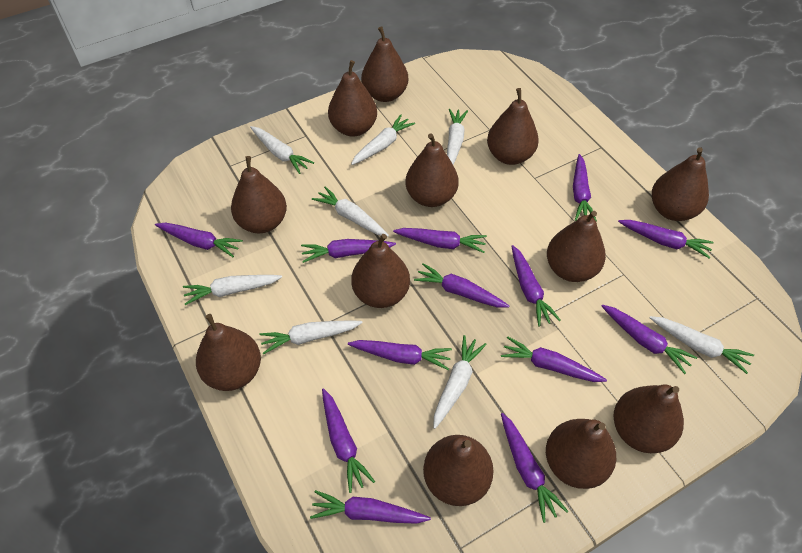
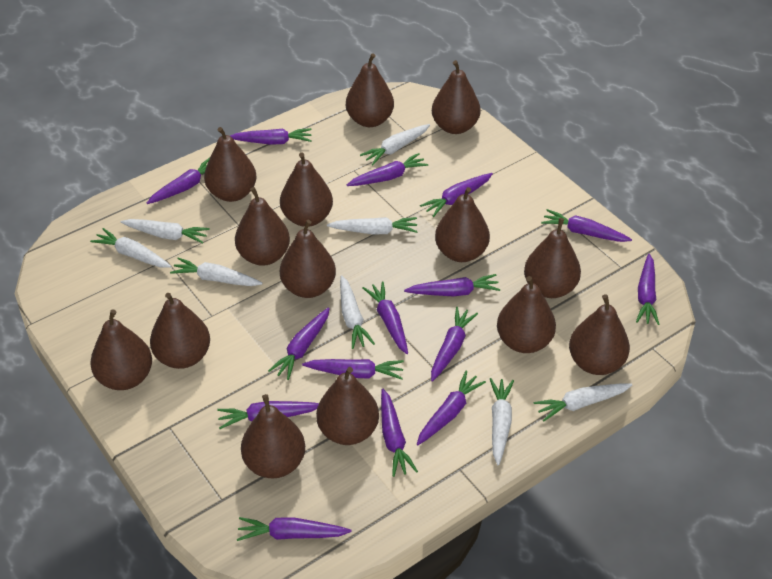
brown pear: [196,314,261,391] [231,156,287,234] [328,60,377,137] [351,234,410,308] [361,26,408,102] [405,133,459,207] [423,435,494,506] [487,88,539,165] [546,419,616,489] [547,211,606,282] [613,384,684,453] [652,147,709,221] = 12 -> [90,309,152,390] [150,293,210,369] [204,127,257,202] [235,187,290,266] [241,394,305,479] [280,153,333,227] [280,220,336,298] [316,367,379,445] [346,53,394,127] [432,60,481,134] [435,187,490,262] [497,276,556,353] [524,218,581,298] [569,294,630,375] = 14
purple carrot: [155,222,243,257] [301,239,396,263] [310,490,431,524] [322,389,375,493] [348,340,452,370] [393,228,487,253] [414,263,509,308] [501,336,607,382] [501,413,568,523] [511,245,560,327] [573,154,597,221] [602,305,697,374] [618,220,714,259] = 13 -> [147,158,210,204] [217,401,319,429] [230,128,312,145] [237,517,351,541] [268,307,330,380] [302,359,404,380] [347,153,428,186] [362,281,408,354] [381,389,418,477] [404,274,500,296] [417,371,486,445] [420,173,493,217] [431,307,478,382] [541,209,632,242] [636,254,660,325] = 15

